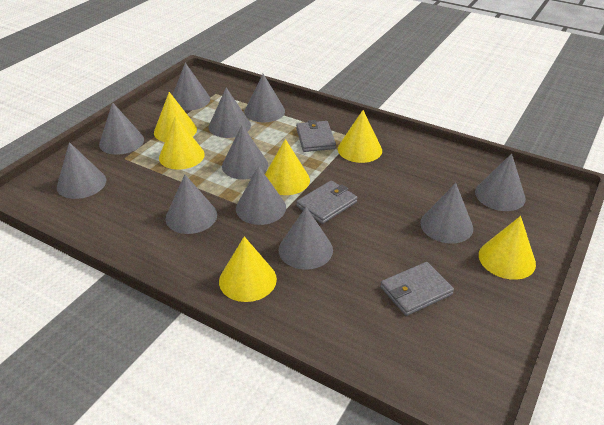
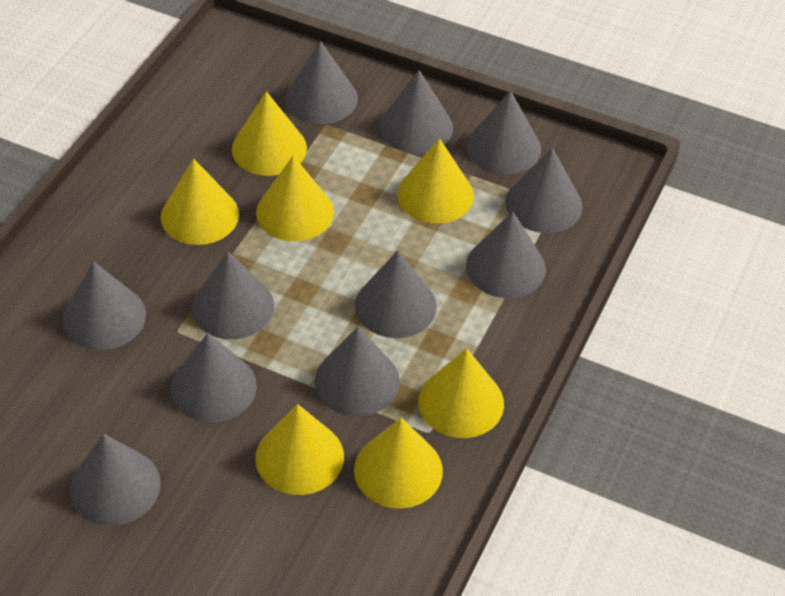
grey wallet: [296,120,336,152] [296,180,357,224] [380,262,454,316] = 3 -> none = 0
yellow cone: [154,92,197,142] [159,116,205,170] [219,236,277,302] [265,139,310,195] [338,110,382,163] [479,216,536,280] = 6 -> [161,159,239,245] [232,91,307,176] [255,404,344,495] [256,156,334,242] [354,418,443,509] [397,138,474,223] [419,348,504,438] = 7

